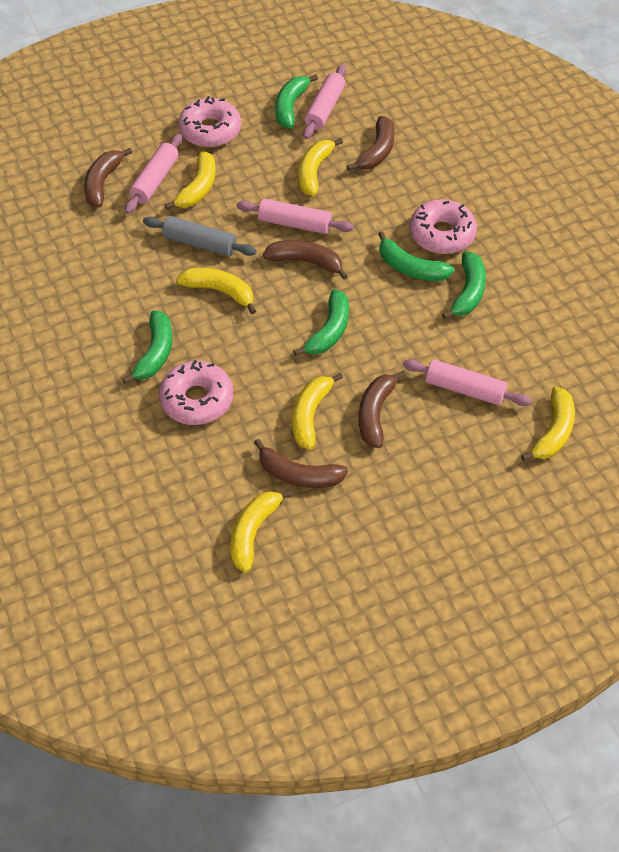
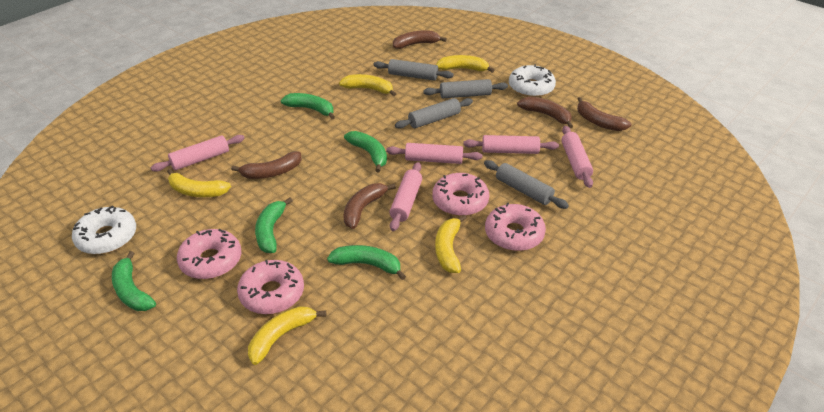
grey rolling pin: [143,216,257,256] = 1 -> [374,59,454,81] [395,98,473,129] [423,79,508,98] [484,160,569,209] = 4
pink donut: [159,360,233,425] [178,96,241,147] [409,199,477,254] = 3 -> [177,229,241,279] [237,260,304,314] [432,173,490,216] [485,203,546,251] = 4
pink rolling pin: [125,134,182,214] [237,199,354,234] [303,64,346,139] [403,359,531,406] = 4 -> [151,135,245,172] [386,143,482,164] [389,162,422,231] [463,135,559,154] [561,126,593,188] = 5
white donut: none = 0 -> [72,205,136,254] [509,64,556,97] = 2
yellow banana: [165,151,216,210] [176,268,256,314] [230,489,293,573] [292,372,343,450] [298,138,343,196] [521,386,575,461] = 6 -> [167,169,231,197] [248,306,326,365] [339,74,396,96] [435,215,466,273] [436,55,494,73] = 5

